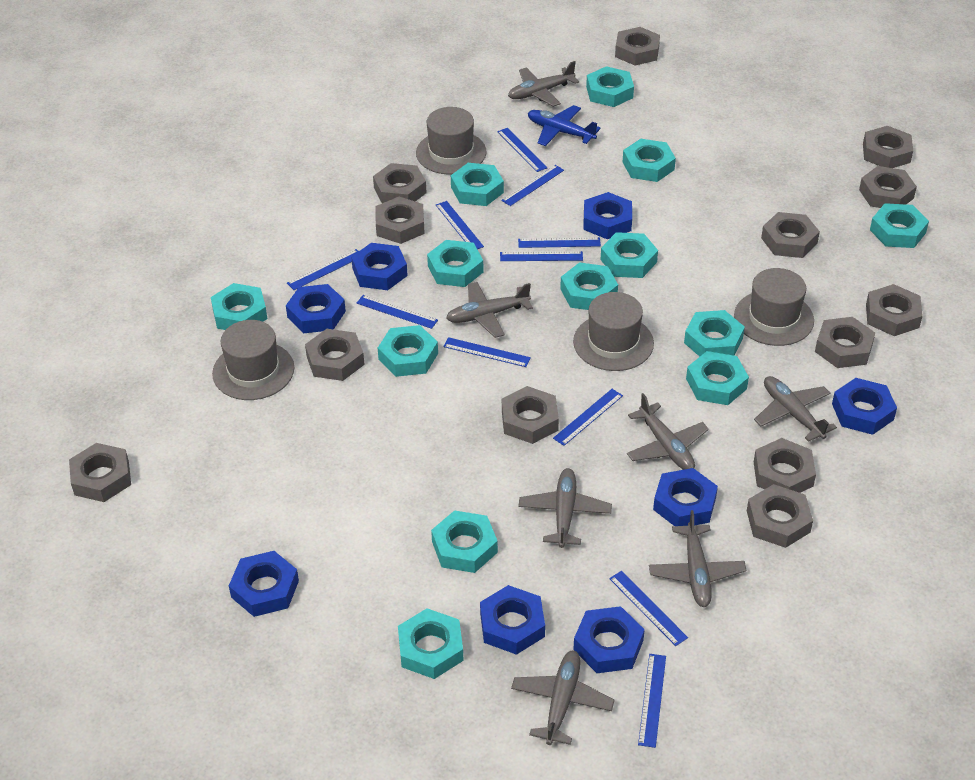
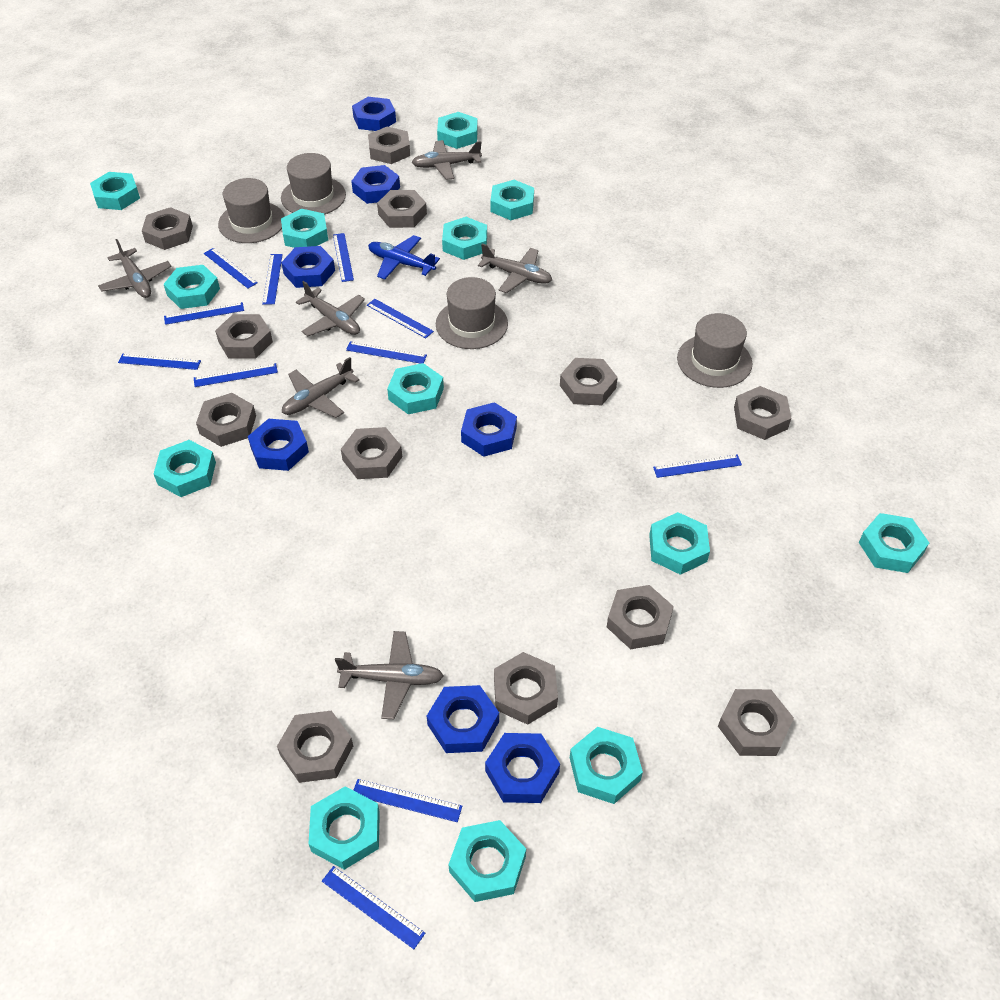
blue nut: [229,551,299,617] [286,284,346,333] [351,243,408,290] [480,585,545,655] [573,606,645,673] [583,192,632,239] [653,468,718,526] [832,378,897,435] = 8 -> [248,419,309,471] [281,246,335,288] [351,165,400,204] [352,97,396,131] [427,685,499,753] [461,402,517,457] [485,733,560,803] = 7
grey nut: [69,443,131,502] [305,329,365,381] [373,163,427,203] [375,197,425,244] [502,386,559,444] [615,27,660,66] [747,484,813,548] [754,438,816,493] [761,212,820,258] [815,317,875,368] [859,166,917,208] [863,126,913,168] [866,284,923,336] = 13 -> [142,207,193,250] [196,393,256,447] [215,314,273,359] [277,711,353,783] [341,427,402,479] [368,126,410,164] [377,190,427,228] [494,652,558,725] [560,358,618,405] [607,585,674,649] [718,689,794,756] [734,386,791,440] = 12
grey plane: [446,282,533,338] [508,61,579,107] [511,650,614,745] [518,468,612,548] [627,393,709,470] [649,510,746,607] [754,376,837,442] = 7 -> [98,239,172,298] [282,357,359,418] [296,281,365,336] [335,631,444,719] [412,140,482,180] [478,243,552,293] = 6

